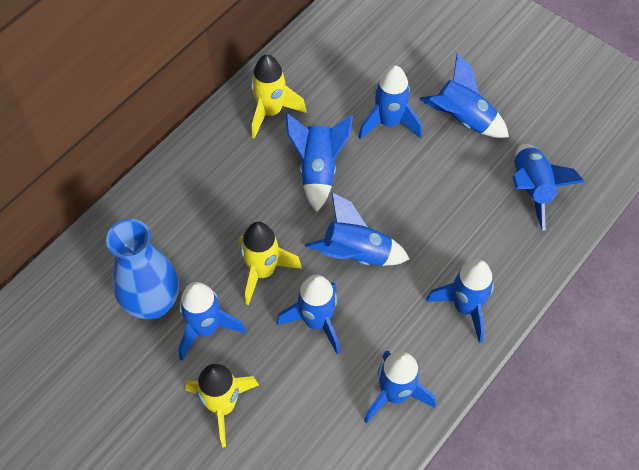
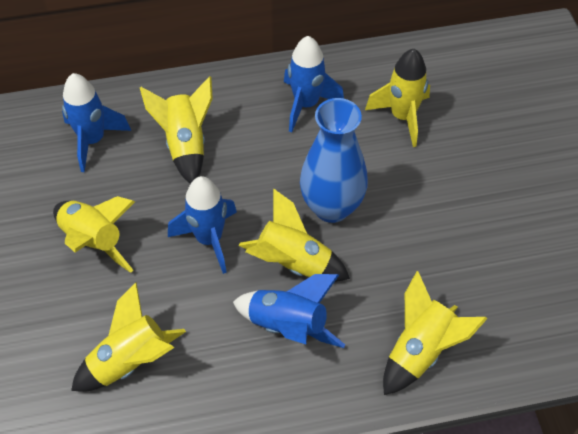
blue rocket: [178,282,246,361] [277,275,340,354] [286,113,353,213] [305,192,410,266] [359,65,422,139] [364,351,436,423] [419,53,509,138] [426,259,494,343] [512,144,584,231] = 9 -> [62,73,131,172] [168,176,237,274] [233,274,345,348] [284,36,344,132] = 4
yellow rocket: [185,364,259,448] [239,222,302,305] [251,54,306,139] = 3 -> [53,196,135,273] [71,282,186,392] [140,76,213,184] [238,188,350,282] [365,49,430,147] [383,271,487,395] = 6

